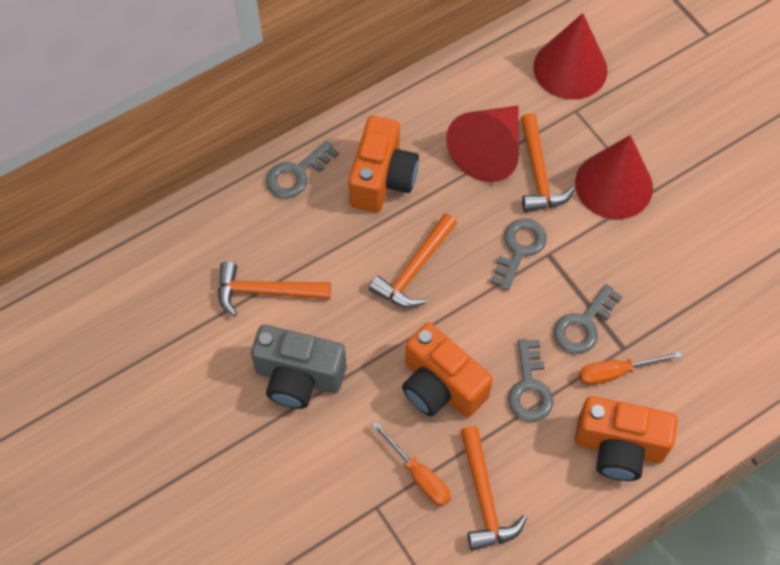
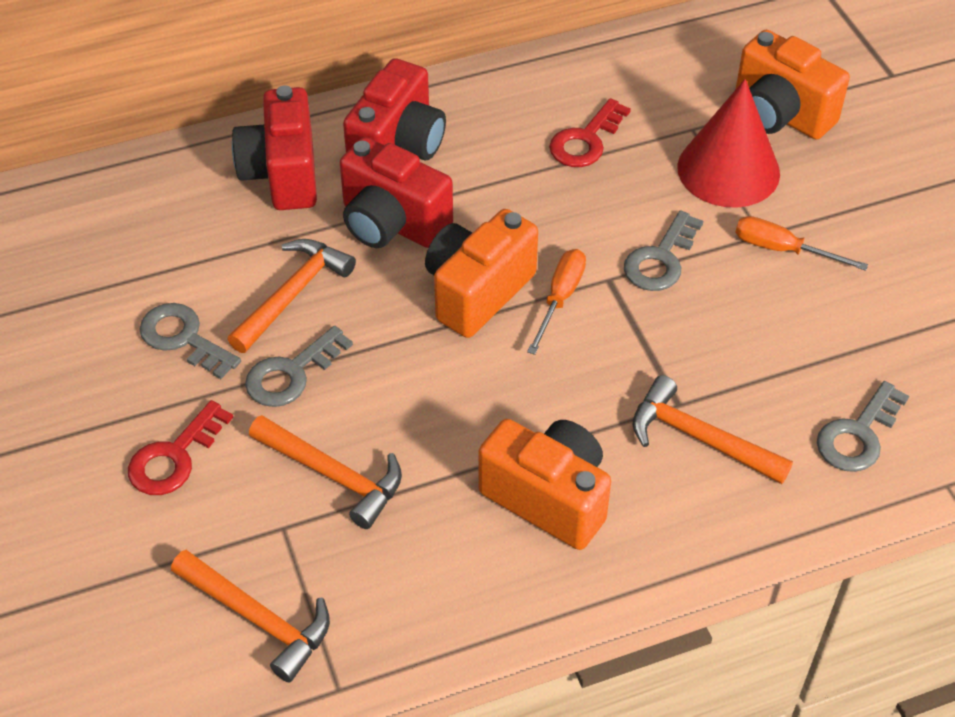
grey camera: [251,325,347,409] = 1 -> none = 0
red camera: none = 0 -> [232,85,317,210] [340,137,453,248] [343,58,446,160] = 3
red cone: [446,106,519,182] [534,13,607,100] [575,135,653,219] = 3 -> [677,79,780,208] = 1
red key: none = 0 -> [128,400,233,495] [549,98,631,167] = 2

